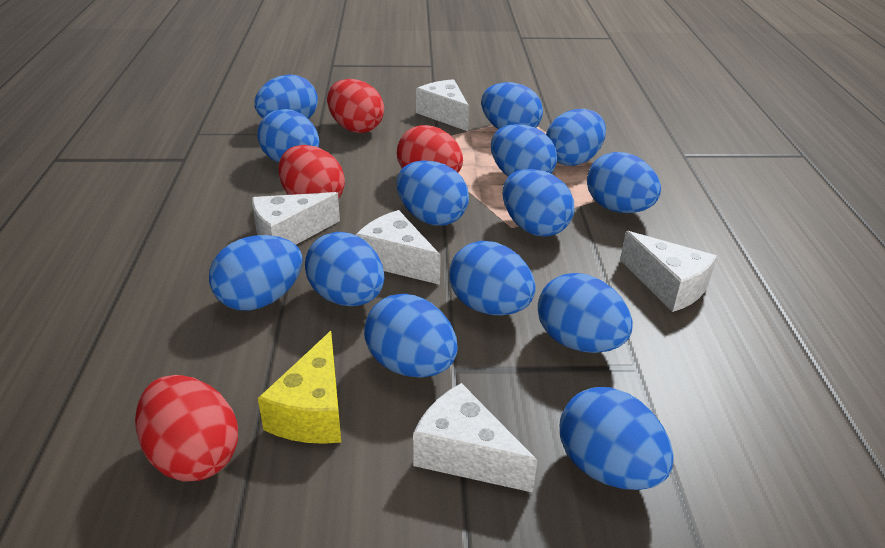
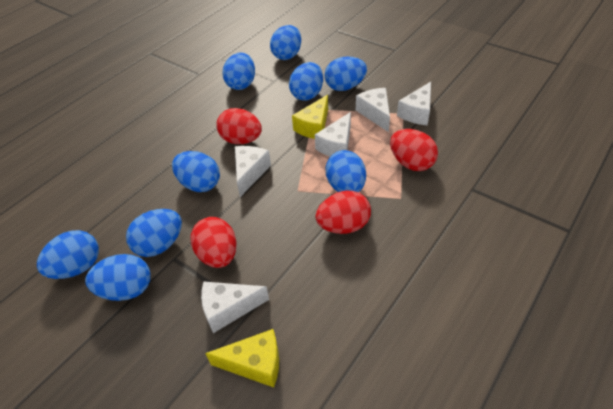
blue egg: [209,235,303,311] [254,74,318,119] [257,109,319,163] [305,232,384,306] [364,294,458,378] [396,161,469,226] [449,241,536,315] [481,82,543,129] [491,124,557,177] [503,169,574,237] [538,273,633,353] [546,109,606,166] [560,387,674,490] [587,152,661,213] = 14 -> [37,230,99,279] [85,254,151,301] [126,209,182,257] [172,151,220,192] [223,52,255,90] [270,25,301,60] [289,62,323,101] [325,56,367,91] [326,150,366,192] = 9
yellow cheese: [258,331,341,444] = 1 -> [205,329,279,388] [292,95,328,139] = 2

